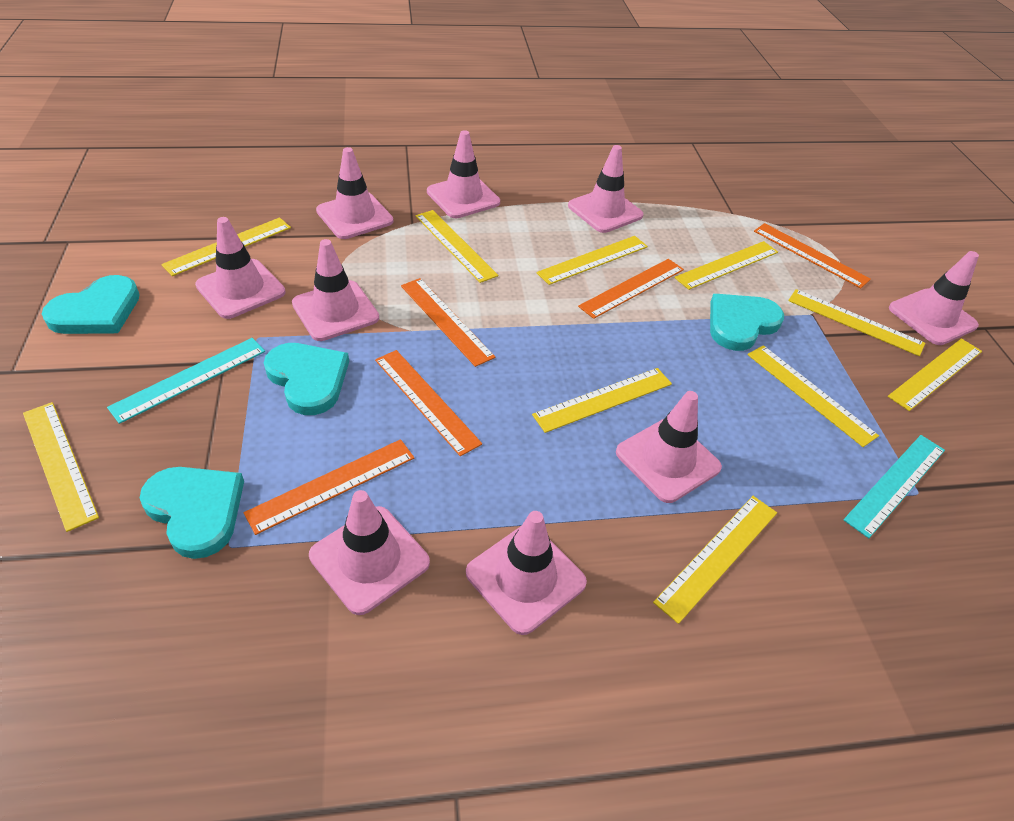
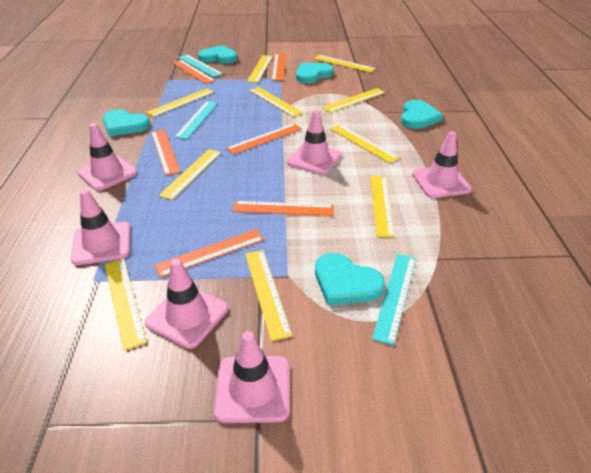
orange ruler: [244,439,414,535] [375,350,482,456] [401,278,495,367] [578,259,684,319] [754,223,871,288] = 5 -> [151,130,181,175] [154,229,264,278] [172,60,215,84] [226,123,302,155] [233,201,334,216] [272,54,286,81] = 6
pink traffic cone: [195,217,286,319] [292,239,379,341] [309,490,430,615] [316,147,393,239] [427,130,500,218] [466,511,587,635] [568,145,643,233] [616,391,722,503] [889,251,979,345] = 9 -> [71,189,131,265] [77,123,137,191] [145,259,228,349] [214,331,290,423] [287,110,342,175] [412,131,472,198] = 6
turquoise heart: [42,275,140,334] [140,467,244,559] [264,343,349,415] [710,294,784,351] = 4 -> [103,109,150,136] [198,45,237,64] [296,63,334,83] [315,253,385,305] [401,100,443,129] = 5
turquoise ruler: [107,338,265,424] [843,435,945,538] = 2 -> [174,101,218,139] [178,55,223,77] [372,254,416,345] = 3

